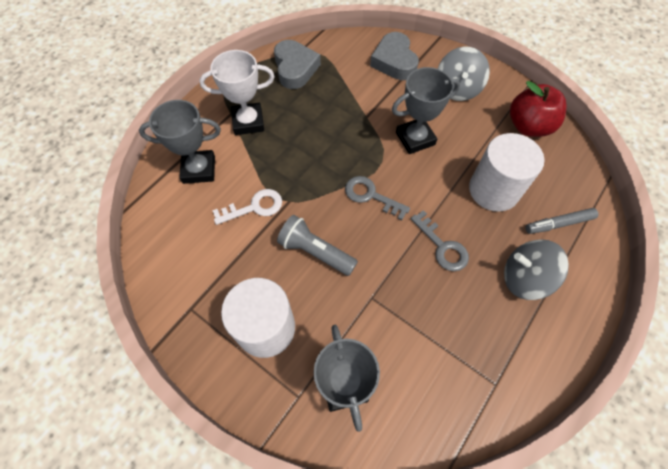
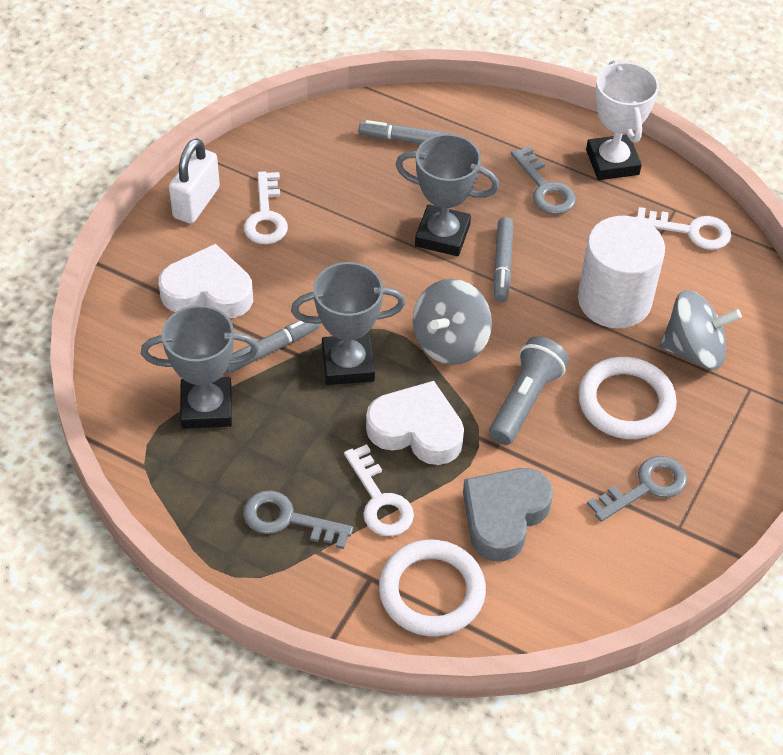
grey heart: [274,40,321,89] [370,32,419,80] = 2 -> [463,468,553,561] = 1
grey key: [345,176,410,220] [411,210,469,271] = 2 -> [243,490,353,549] [511,146,576,214] [587,456,687,522] = 3
grey marker: [525,208,599,234] = 1 -> [226,316,320,373] [358,120,453,144] [493,217,514,302] = 3
red apple: [510,81,567,137] = 1 -> none = 0
white cylinder: [221,278,295,358] [469,133,544,212] = 2 -> [578,216,665,328] = 1
white heart: none = 0 -> [159,244,253,318] [366,381,464,465] = 2
white key: [212,189,282,225] = 1 -> [244,171,288,244] [344,444,414,536] [636,207,731,250] = 3
white padlock: none = 0 -> [169,138,220,224] = 1
white ring: none = 0 -> [379,539,486,636] [578,357,677,439] = 2

